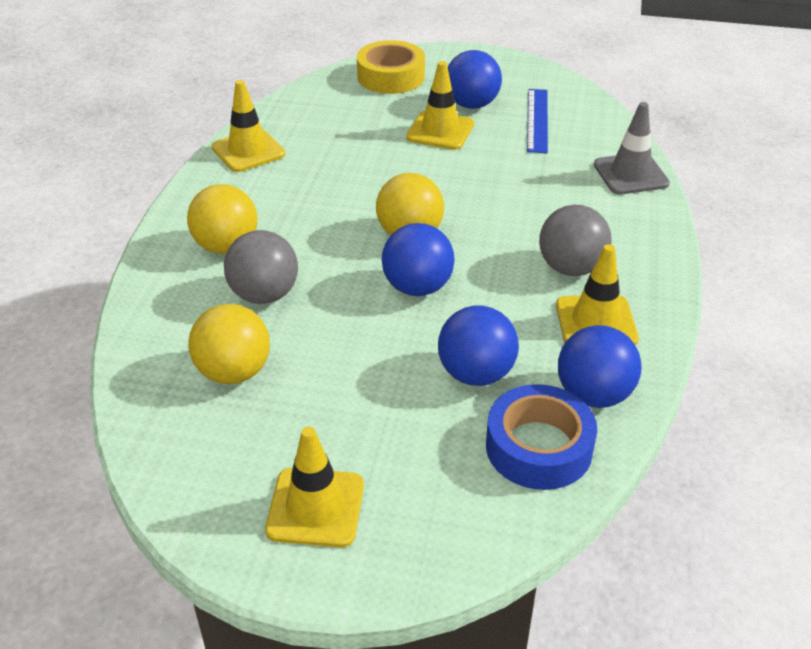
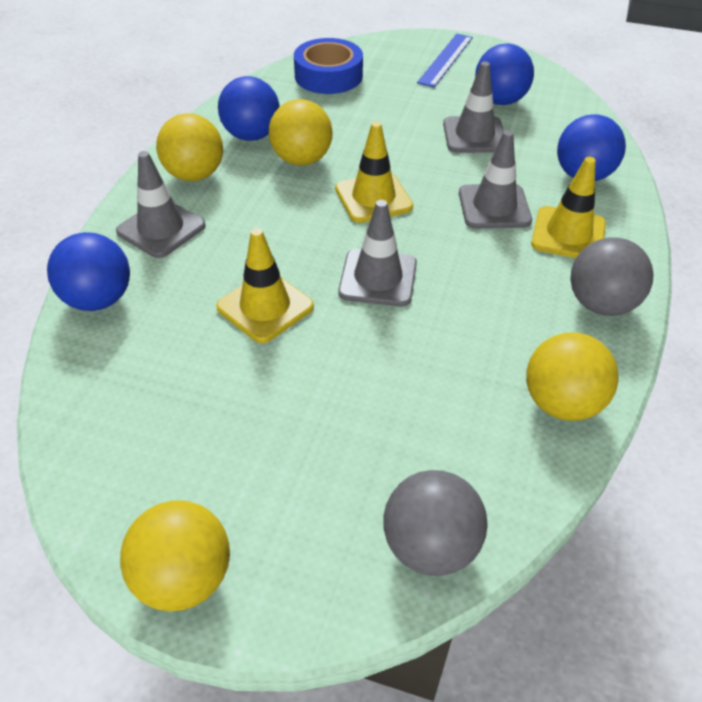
grey traffic cone: [594,102,670,195] = 1 -> [116,151,206,258] [338,200,417,307] [443,61,504,153] [459,130,532,229] = 4
yellow ball: [187,184,257,254] [188,304,270,384] [376,173,444,235] = 3 -> [120,501,230,611] [156,113,223,181] [269,99,333,166] [526,333,619,421] = 4
yellow tape: [357,40,425,94] = 1 -> none = 0
yellow traffic cone: [211,80,285,172] [265,427,364,548] [406,61,474,150] [556,244,639,345] = 4 -> [216,228,314,343] [335,121,413,223] [531,157,606,258] = 3

